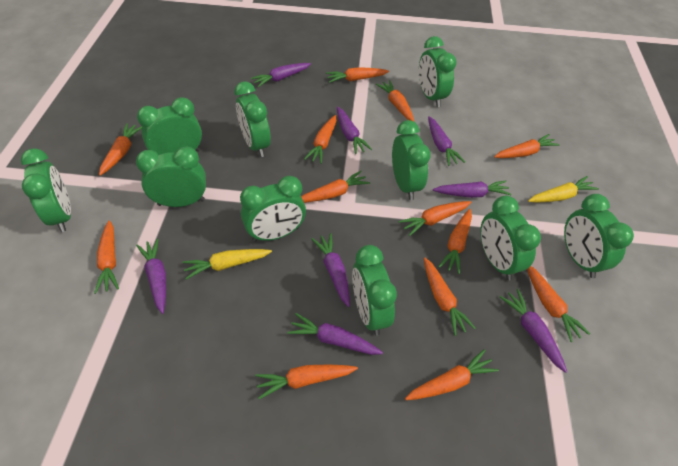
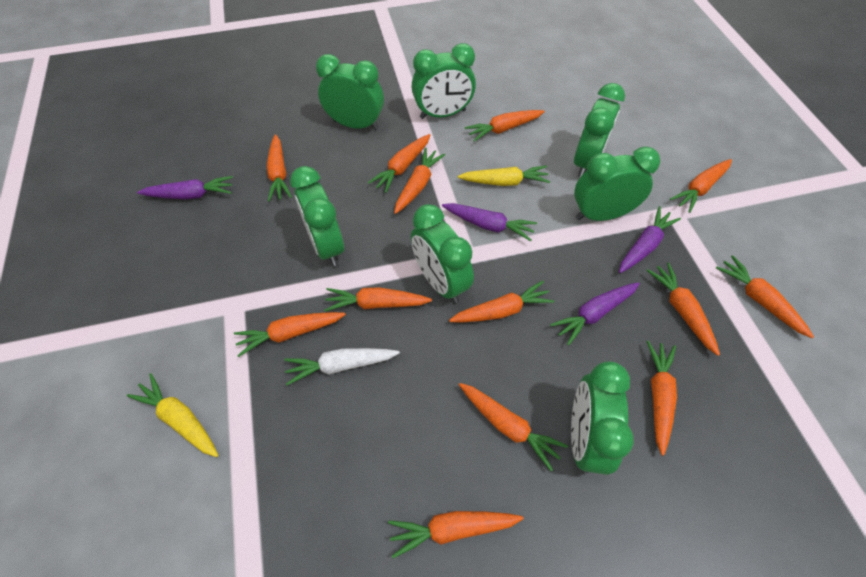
green clock: [21,148,71,232] [136,146,206,207] [137,97,202,155] [234,81,271,157] [240,176,306,242] [352,245,397,336] [392,120,431,200] [419,36,457,107] [480,196,541,280] [564,194,634,278] = 10 -> [290,166,344,266] [316,54,384,130] [411,43,476,119] [411,204,474,303] [571,362,634,475] [574,83,625,177] [574,147,660,221] = 7
purple carrot: [136,239,166,314] [251,63,311,87] [287,313,383,355] [311,233,350,307] [337,107,372,154] [428,117,465,166] [433,181,511,198] [500,289,567,373] = 8 -> [137,176,233,199] [442,203,537,241] [550,282,640,346] [619,206,681,273] = 4
white carrot: none = 0 -> [284,348,400,385] = 1

